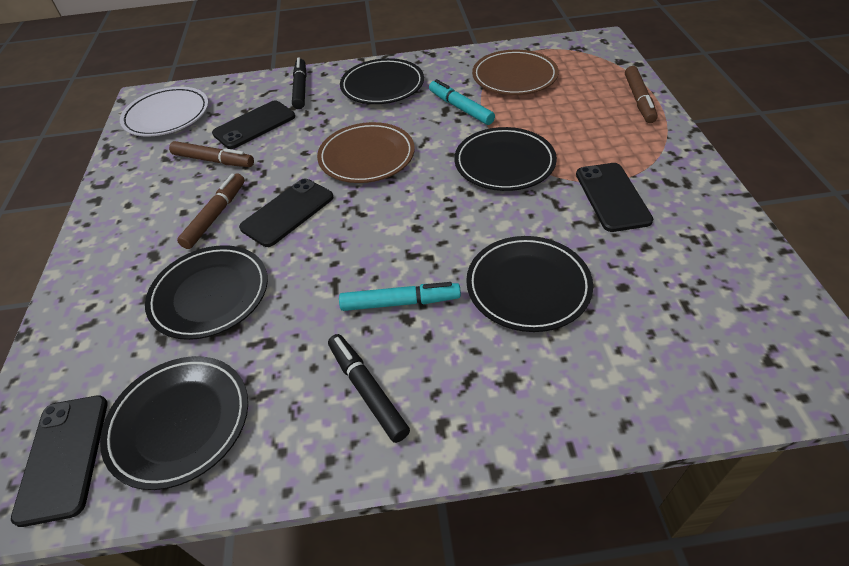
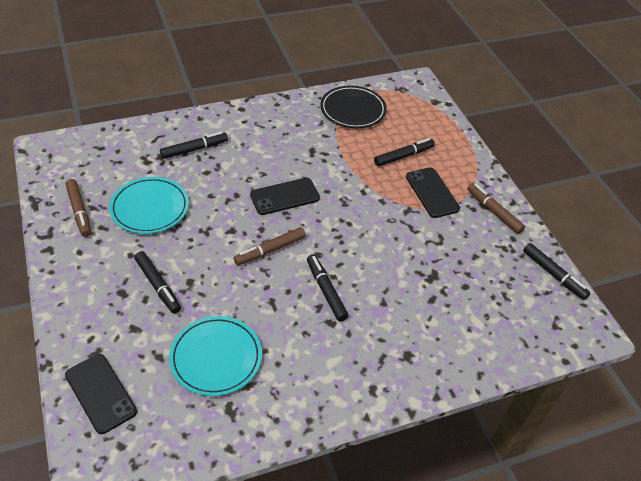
black marker: [292,57,307,109] [328,334,410,443] = 2 -> [134,251,181,313] [160,132,228,159] [307,254,348,321] [374,138,435,166] [523,243,590,300] = 5
black phone: [11,395,108,527] [212,100,295,149] [239,179,333,247] [576,163,653,232] = 4 -> [65,354,137,434] [250,178,320,215] [406,167,460,218] = 3
black plate: [100,356,248,490] [145,245,268,340] [340,58,424,104] [454,127,557,191] [466,236,593,332] = 5 -> [320,86,387,128] = 1
brown plate: [317,122,415,183] [472,50,559,95] = 2 -> none = 0
turquoise marker: [339,282,461,311] [429,79,495,125] = 2 -> none = 0
turquoise plate: none = 0 -> [109,177,189,234] [169,316,262,396] = 2
white plate: [120,87,208,137] = 1 -> none = 0

